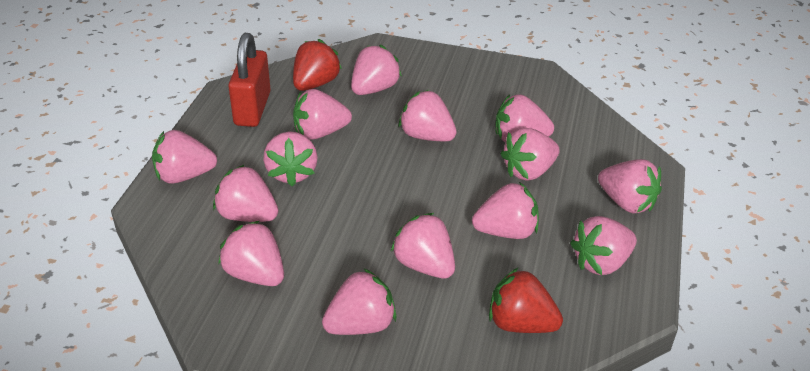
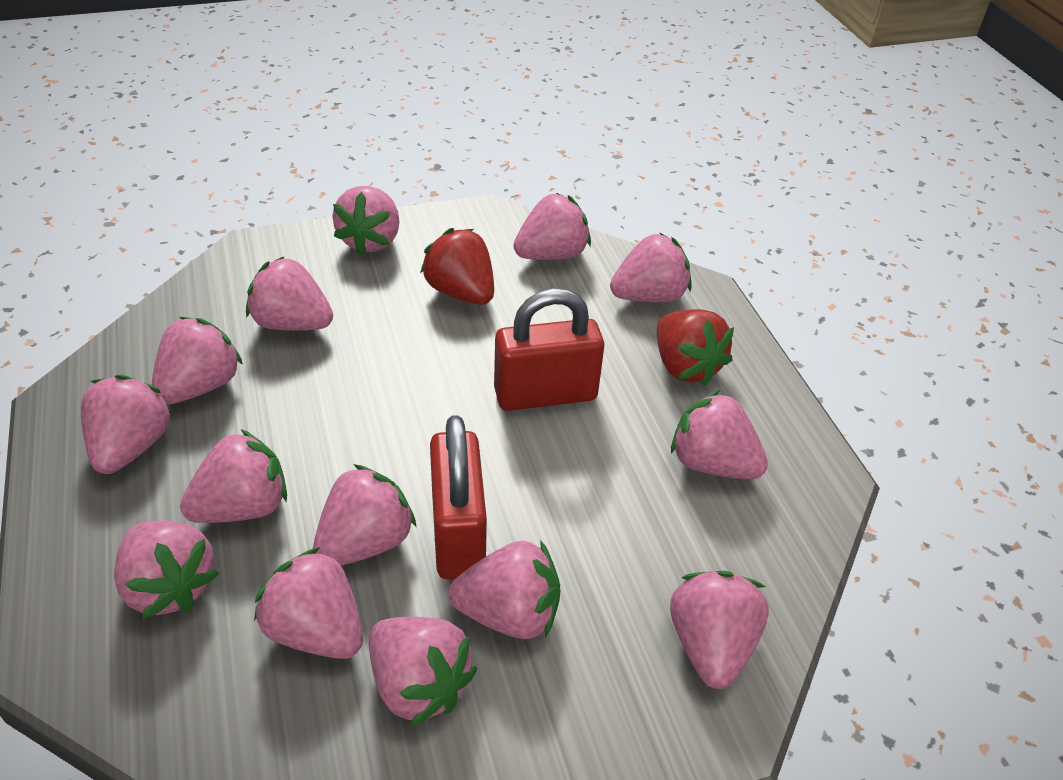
red padlock: [228,33,271,127] = 1 -> [430,415,487,579] [494,288,604,411] = 2

